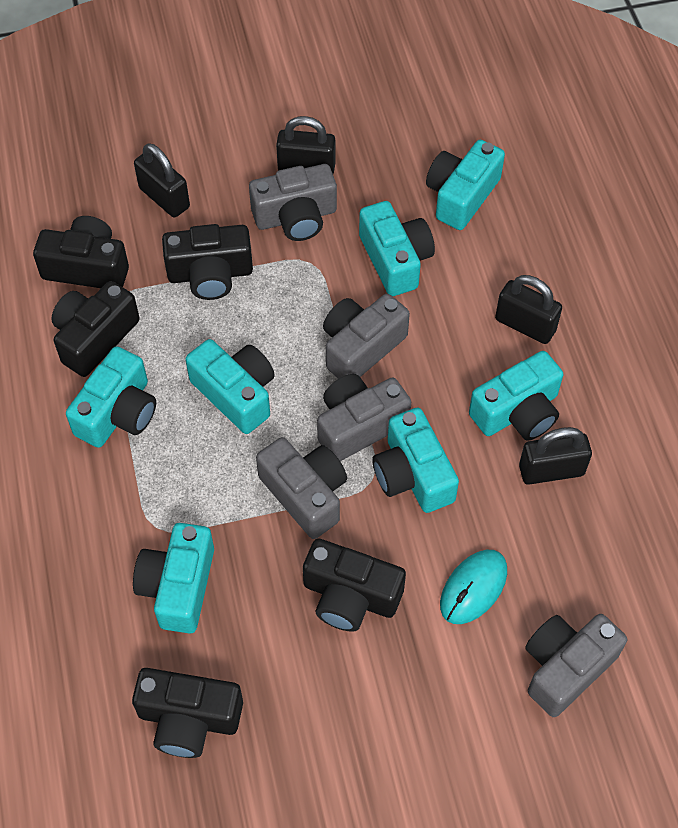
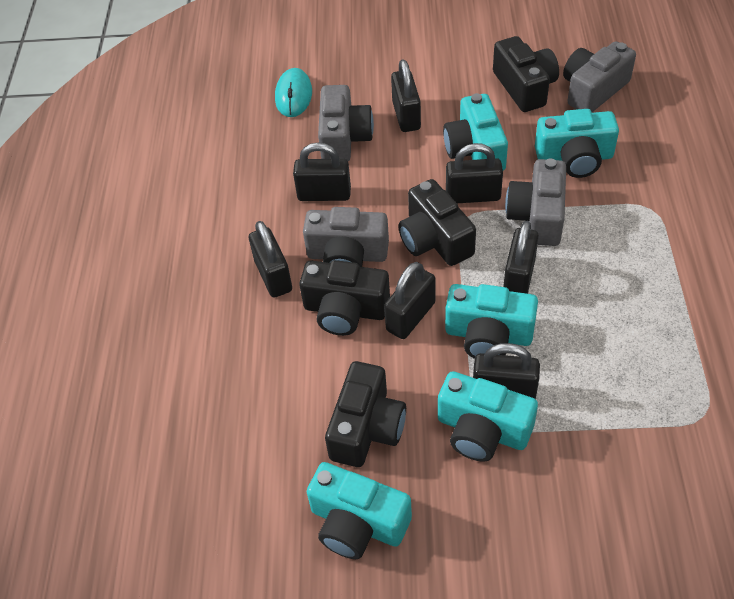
black camera: [33,216,129,288] [52,281,140,377] [132,668,243,758] [162,224,253,300] [303,538,406,632] = 5 -> [299,260,390,336] [325,361,406,467] [398,179,476,266] [493,36,559,112] = 4
black padlock: [134,143,190,218] [276,116,336,174] [495,275,562,344] [519,427,592,485] = 4 -> [249,221,292,298] [293,142,351,201] [384,262,436,339] [391,59,421,132] [446,143,503,203] [473,343,540,399] [503,221,539,294] = 7
grey camera: [249,164,337,241] [256,437,347,539] [317,374,411,461] [323,294,410,379] [525,614,627,717] = 5 -> [303,207,389,267] [318,85,374,161] [505,158,566,246] [563,41,636,112] = 4
turquoise camera: [66,346,156,448] [133,523,214,634] [185,339,275,434] [359,201,435,296] [372,408,459,513] [426,140,505,230] [469,351,563,441] = 7 -> [307,462,412,559] [438,371,538,461] [443,93,508,171] [445,284,538,359] [535,109,619,178] = 5

